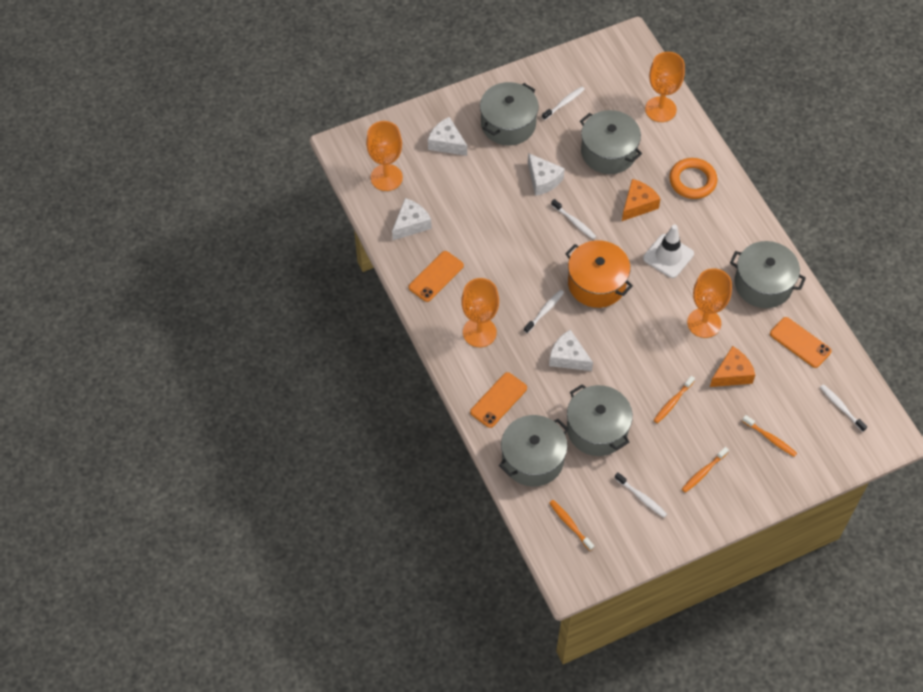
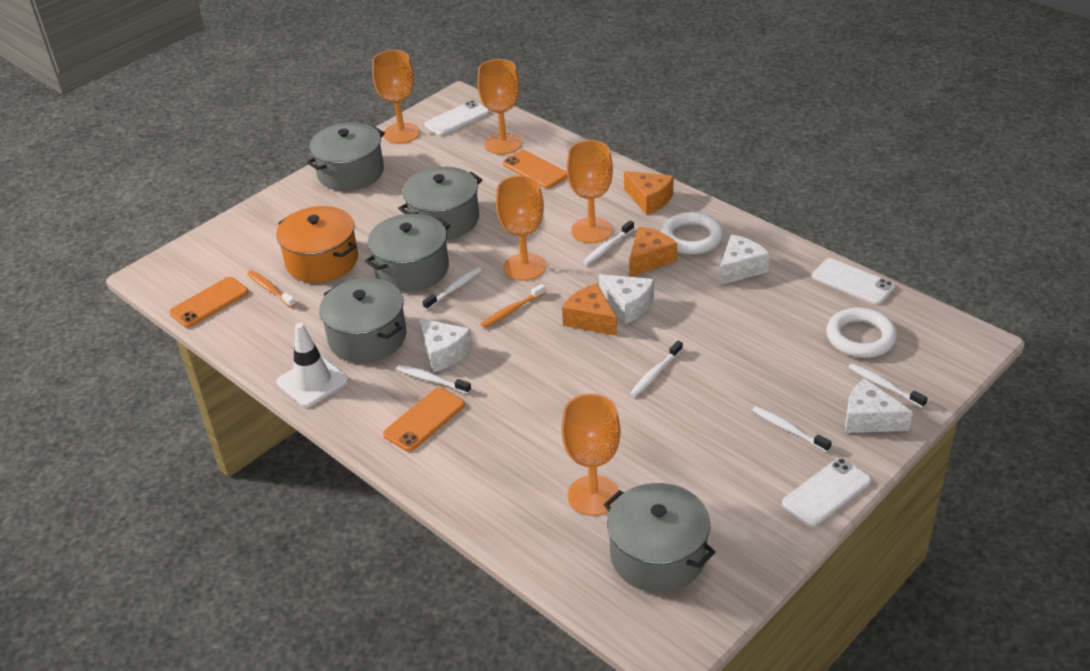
orange cheese: [622,179,660,221] [710,346,755,387] = 2 -> [562,283,617,336] [624,171,674,215] [629,227,677,277] = 3
orange goblet: [366,121,403,191] [461,278,499,347] [645,52,685,122] [687,268,732,338] = 4 -> [372,50,420,144] [477,59,522,154] [496,175,546,281] [561,394,621,516] [567,140,613,243] = 5
orange ring: [669,158,717,199] = 1 -> none = 0
orange toothbrush: [549,500,594,551] [653,376,695,423] [682,447,729,493] [742,415,797,457] = 4 -> [247,270,296,308] [481,284,546,328] = 2
white phone: none = 0 -> [424,100,489,136] [782,458,871,527] [812,258,895,305] = 3
white ring: none = 0 -> [661,212,723,255] [826,308,897,358] = 2
white toothbrush: [524,290,564,333] [542,86,585,120] [551,199,597,240] [615,472,667,518] [820,384,867,432] = 5 -> [396,364,471,394] [423,267,482,310] [583,221,634,265] [630,341,683,397] [752,406,832,452] [848,363,928,408] = 6

